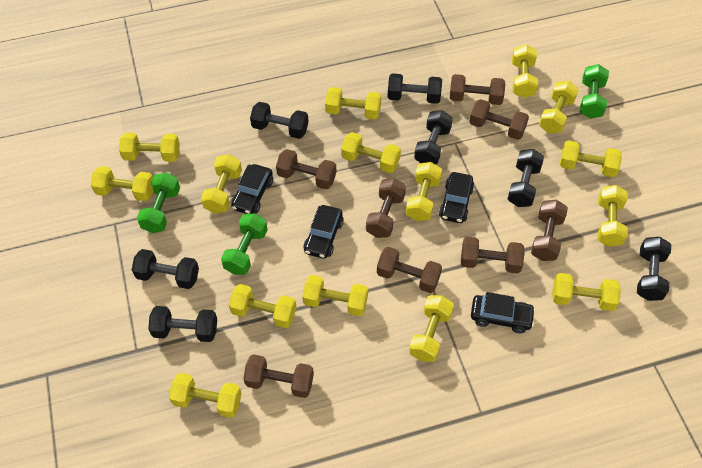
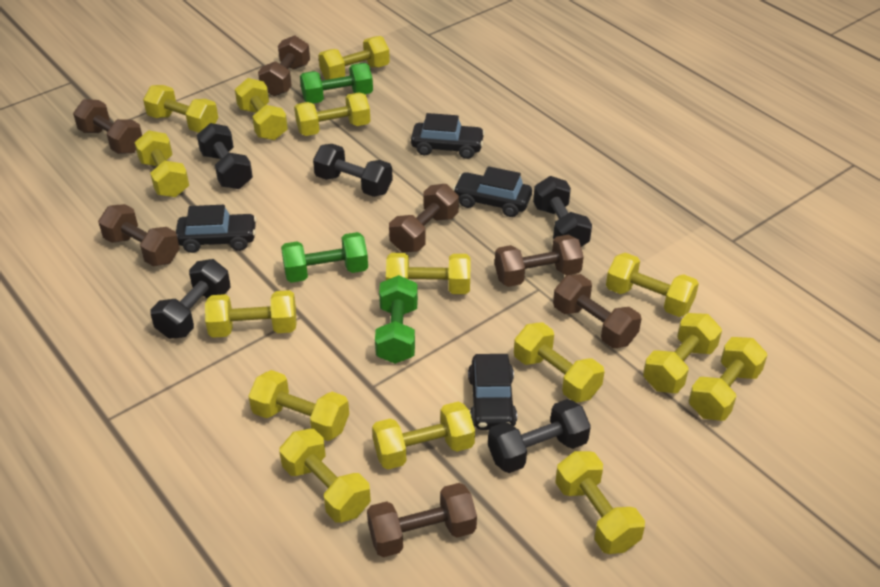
black dumbbell: [132,249,199,289] [148,306,217,342] [250,102,309,139] [387,73,442,104] [414,110,453,165] [508,149,544,207] [637,237,671,301] = 7 -> [151,259,230,339] [197,123,253,189] [313,144,393,197] [488,399,591,473] [533,176,592,247] = 5
brown dumbbell: [243,354,314,398] [276,149,336,189] [366,178,406,238] [377,247,442,293] [450,74,505,105] [461,237,525,273] [469,99,529,140] [531,200,568,261] = 8 -> [73,99,142,154] [98,204,180,266] [258,35,310,96] [367,483,477,557] [389,184,459,252] [495,235,584,287] [553,274,642,348] = 7

